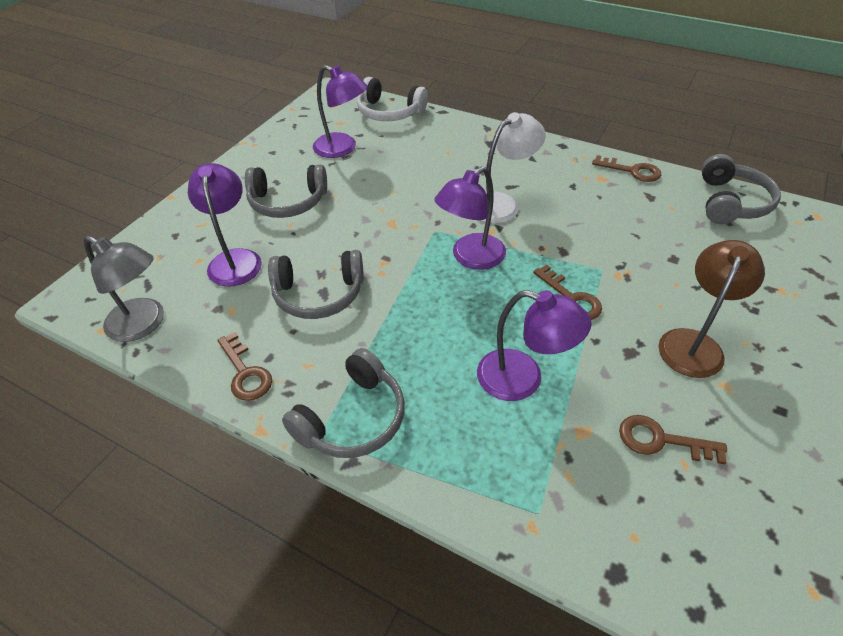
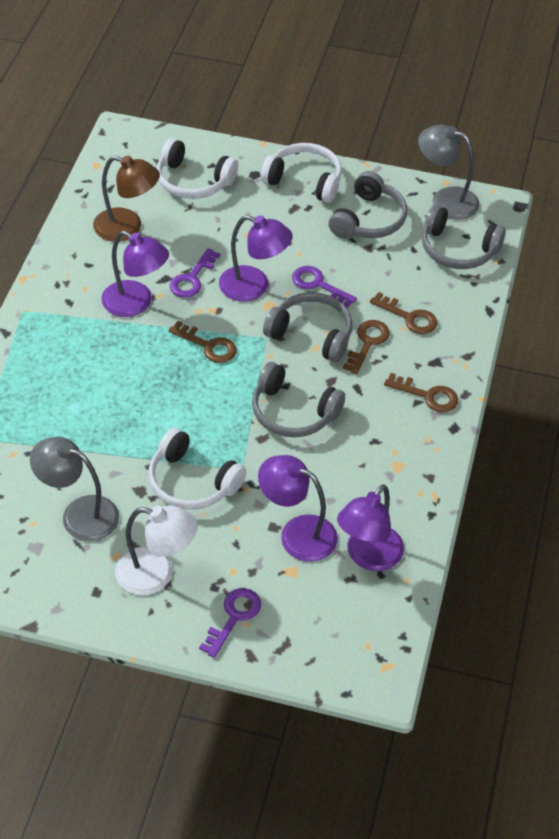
grey lamp: [83,236,164,342] = 1 -> [30,437,119,541] [418,124,480,220] = 2
purple key: none = 0 -> [170,248,221,298] [199,588,261,658] [292,266,357,308] = 3
white headphones: [357,77,428,121] = 1 -> [149,428,247,510] [157,138,238,199] [261,143,342,203] = 3

